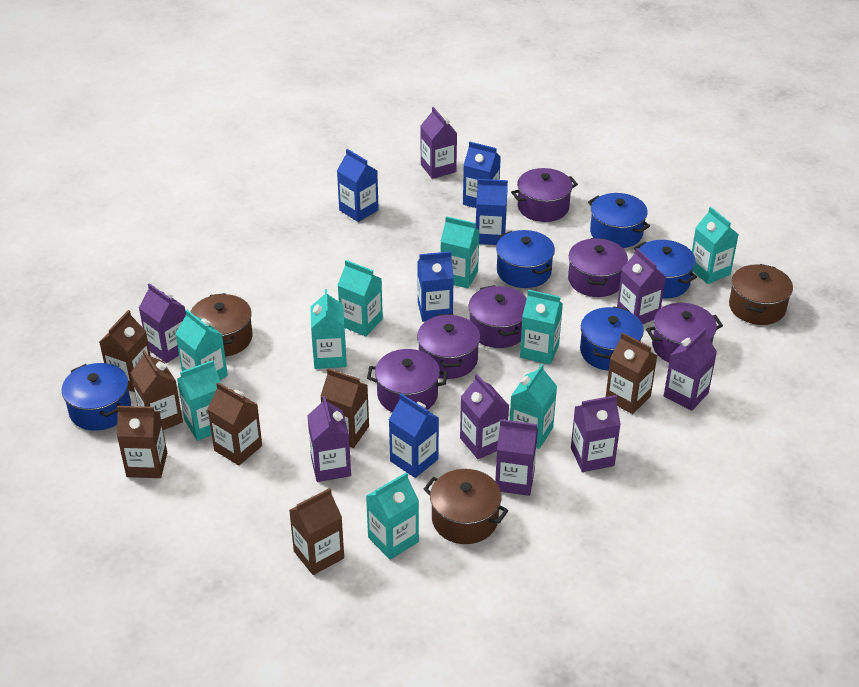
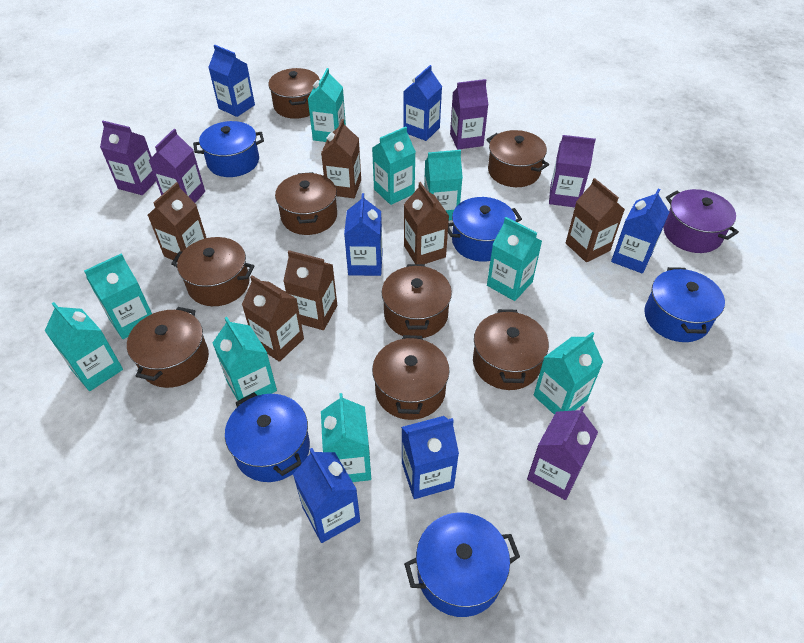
blue carton: [337,149,379,222] [389,393,439,478] [417,251,454,322] [463,142,501,208] [476,179,508,245] = 5 -> [208,45,255,117] [293,448,360,543] [344,193,383,276] [401,416,459,499] [403,65,442,141] [611,189,669,273] = 6
brown carton: [99,310,151,392] [117,406,167,478] [131,350,183,430] [207,382,262,466] [289,488,344,575] [320,368,369,448] [606,332,658,414] = 7 -> [148,182,206,262] [242,275,304,362] [283,250,337,330] [321,119,361,198] [404,182,449,264] [566,178,625,262] = 6
brown pot: [190,293,252,357] [424,469,509,544] [729,264,793,325] = 3 -> [127,307,209,388] [171,237,255,306] [268,68,320,119] [275,172,337,235] [372,335,450,420] [381,264,452,338] [473,309,549,390] [487,130,549,187] = 8
purple carton: [139,283,186,363] [307,396,351,482] [420,107,457,179] [460,374,509,459] [495,419,538,496] [571,395,621,472] [617,248,666,324] [664,328,717,411] = 8 -> [100,121,156,195] [149,129,205,203] [450,79,489,150] [527,406,598,500] [549,135,596,207] = 5
purple pot: [367,349,448,412] [417,314,480,379] [469,285,527,348] [511,168,578,222] [568,238,628,297] [646,303,723,362] = 6 -> [664,189,739,253] = 1

